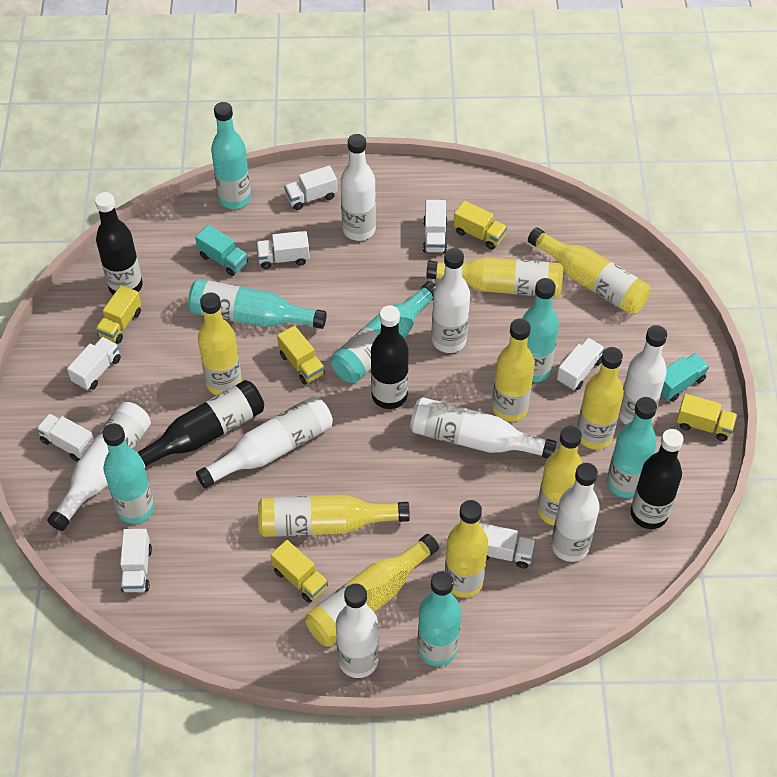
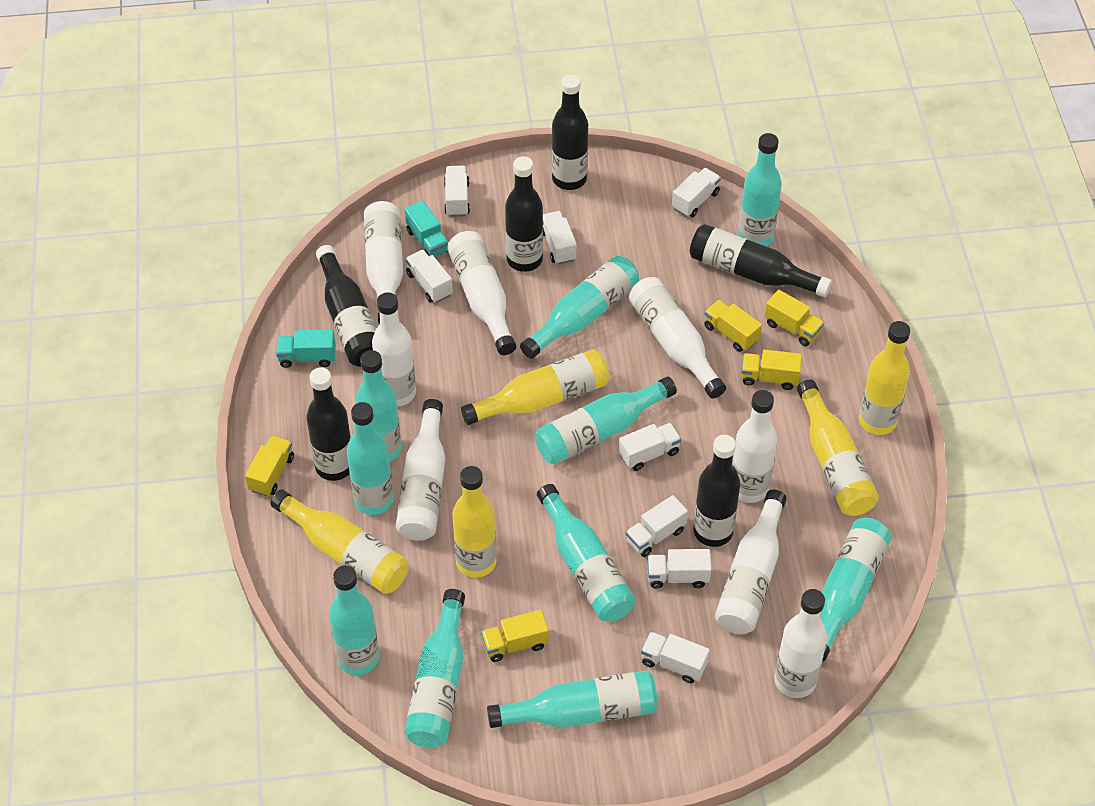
black bottle: [95,192,143,295] [136,380,264,468] [371,305,409,409] [631,429,684,529] = 4 -> [306,367,351,481] [316,245,377,367] [505,156,543,272] [552,74,588,190] [690,224,832,297] [693,435,740,547] = 6
turquoise bottle: [102,423,155,524] [188,279,327,329] [211,102,251,209] [331,281,436,383] [417,571,461,666] [522,278,559,382] [607,397,657,498] = 7 -> [329,565,379,675] [347,402,394,515] [356,350,401,462] [404,589,465,748] [487,670,658,728] [520,255,639,359] [535,376,677,464] [537,484,635,622] [738,133,782,246] [821,518,892,662] = 10
yellow bottle: [198,292,242,395] [258,495,410,537] [305,534,439,647] [426,257,563,298] [445,500,488,598] [492,318,535,422] [528,227,651,315] [537,426,583,526] [577,347,624,450] = 9 -> [271,489,409,594] [453,466,497,578] [461,349,609,425] [797,380,879,516] [859,321,910,435] = 5

